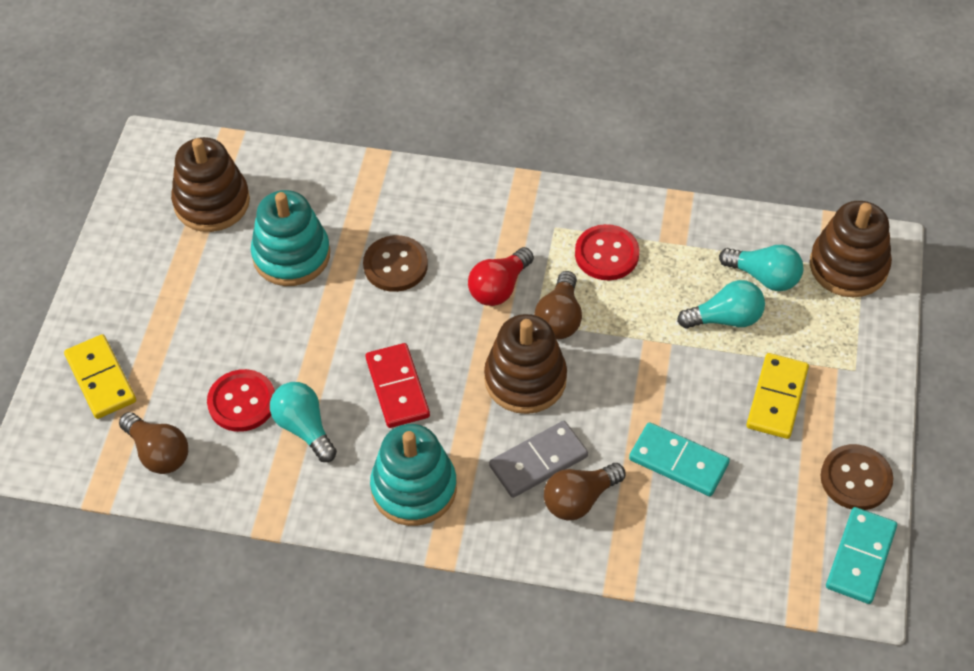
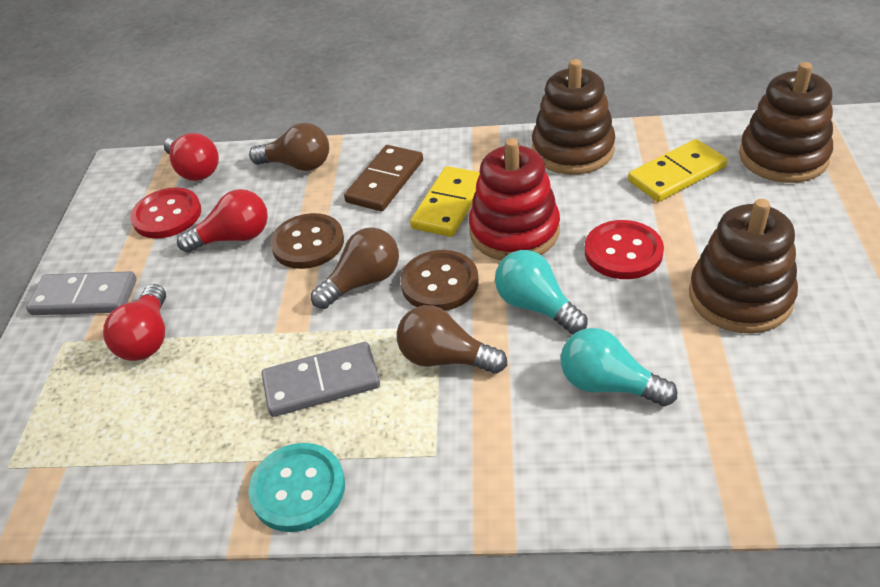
brown domino: none = 0 -> [344,145,423,211] = 1
grey domino: [489,421,588,498] = 1 -> [26,271,137,315] [262,342,380,417] = 2
red domino: [365,343,430,428] = 1 -> none = 0
red light bulb: [468,247,534,306] = 1 -> [103,284,166,361] [164,133,219,181] [177,189,268,253] = 3
red stacking toy: none = 0 -> [469,138,560,260] = 1
turquoise button: none = 0 -> [248,443,345,532] = 1
turquoise domino: [629,422,730,496] [826,507,897,604] = 2 -> none = 0
turquoise light bulb: [270,382,337,462] [677,280,765,329] [719,245,803,291] = 3 -> [495,250,588,334] [561,328,677,406] = 2
turquoise stacking toy: [251,190,330,286] [370,424,457,526] = 2 -> none = 0

